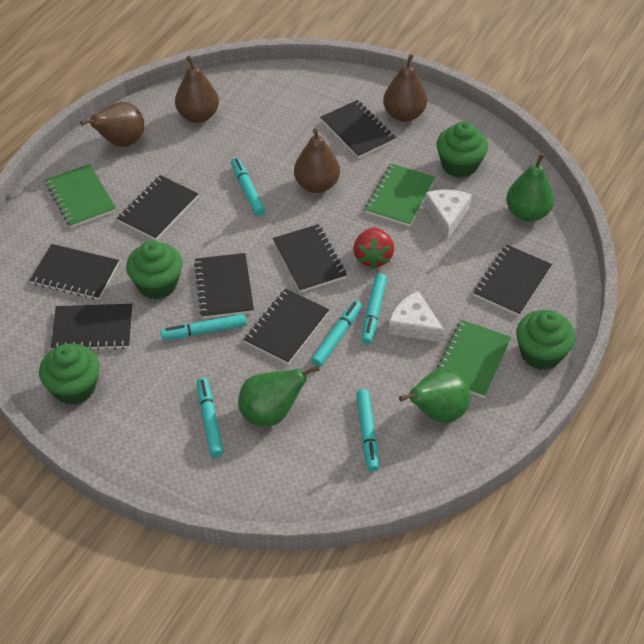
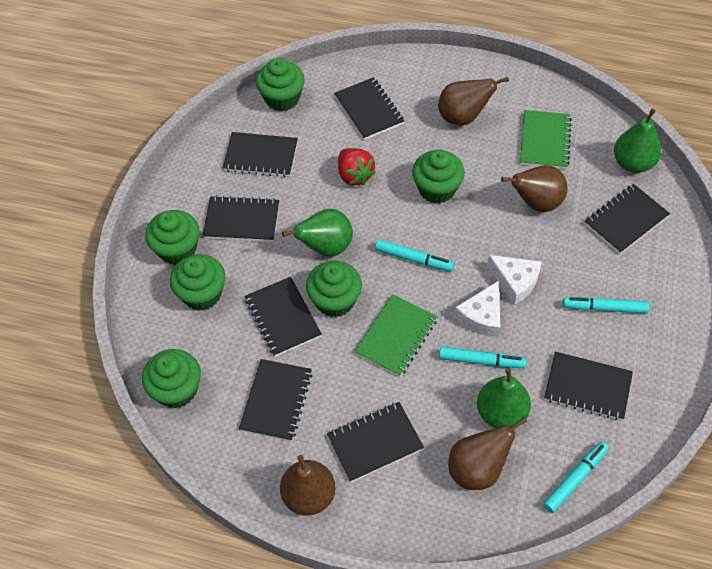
green cupcake: [39,344,100,405] [126,240,182,299] [437,121,488,178] [516,310,575,370] = 4 -> [142,349,201,408] [145,210,200,265] [170,254,225,311] [256,58,305,112] [306,261,362,317] [412,149,465,204] = 6
green notebook: [45,164,116,228] [365,163,435,227] [435,320,511,398] = 3 -> [355,295,438,377] [520,110,572,169] = 2
turquoise marker: [160,314,247,340] [197,378,224,458] [231,158,266,216] [311,301,362,367] [356,389,379,472] [362,273,387,344] = 6 -> [375,239,454,272] [439,347,526,368] [543,441,609,513] [563,297,649,314] = 4

